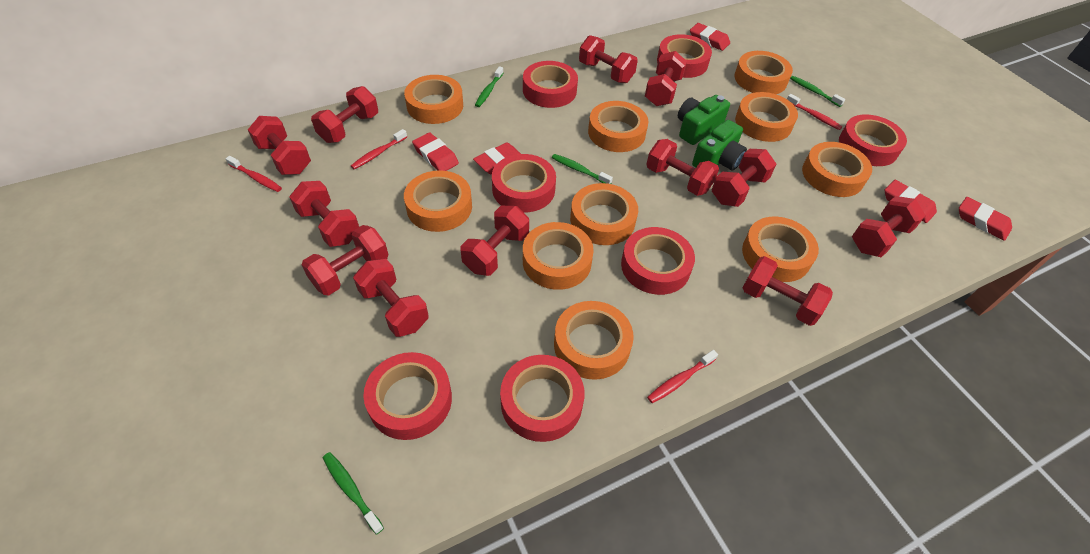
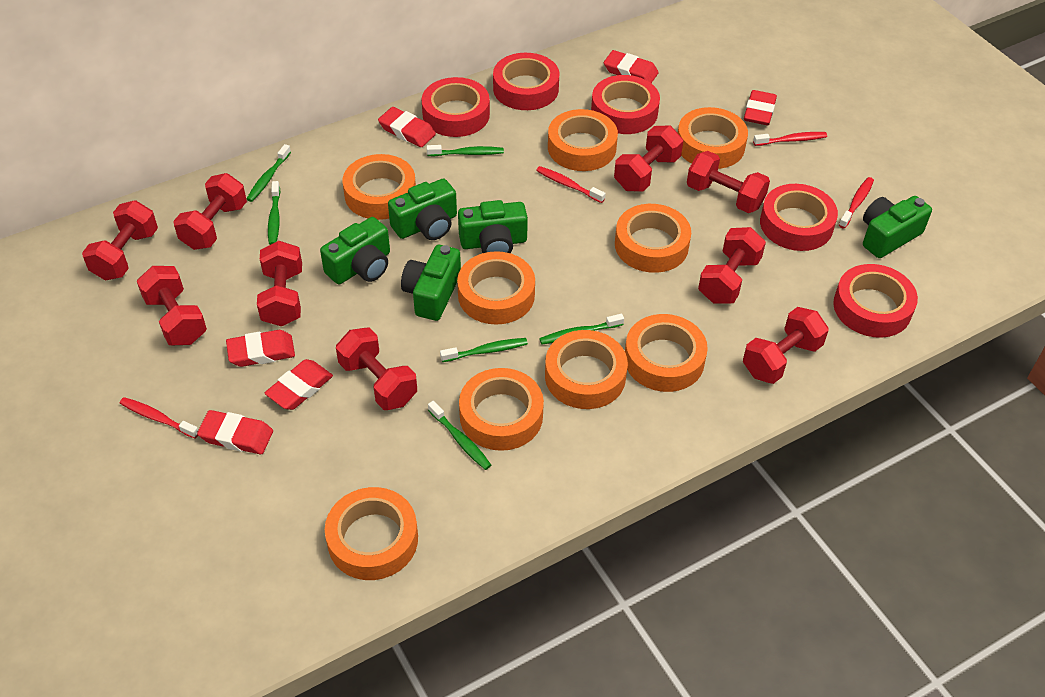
green camera: [678,95,730,145] [692,120,747,170] = 2 -> [320,217,390,284] [388,178,457,240] [401,245,461,321] [458,200,528,253] [863,196,932,258] = 5
green toothbrush: [323,452,384,534] [475,66,503,107] [552,154,613,184] [790,76,846,107] = 4 -> [246,144,291,202] [268,181,280,245] [427,145,504,156] [428,401,491,470] [440,338,528,362] [539,314,624,345] = 6
orange tape: [404,75,463,124] [404,170,472,232] [523,222,594,290] [554,301,634,380] [570,183,638,245] [588,101,648,152] [734,51,793,94] [735,92,798,142] [742,217,819,282] [802,142,872,197] = 10 -> [325,487,418,580] [343,154,416,220] [457,251,535,325] [459,368,544,451] [545,330,628,409] [548,109,618,171] [615,204,691,273] [625,314,708,392] [678,107,748,169] = 9
red dumbbell: [248,116,311,175] [290,181,359,247] [302,225,388,295] [311,86,378,143] [353,259,429,337] [461,206,529,276] [579,35,638,83] [645,51,687,106] [646,139,719,196] [712,149,776,207] [743,256,833,326] [852,196,926,257] = 12 -> [82,201,158,280] [137,266,207,345] [173,173,247,250] [257,241,302,326] [336,327,417,410] [614,126,683,192] [687,151,770,213] [698,227,766,303] [743,307,829,384] = 9
red eraser: [412,132,459,171] [473,143,521,175] [690,23,730,51] [885,180,937,223] [959,197,1012,241] = 5 -> [197,410,273,454] [226,330,295,367] [264,359,333,410] [378,107,436,147] [604,50,659,83] [744,90,777,125] = 6
red tape: [363,352,452,440] [492,154,556,213] [500,355,585,442] [523,61,578,108] [621,227,695,295] [657,34,712,78] [839,115,907,166] = 7 -> [421,77,490,137] [493,53,559,110] [591,75,660,134] [760,184,838,251] [833,264,918,338] = 5

